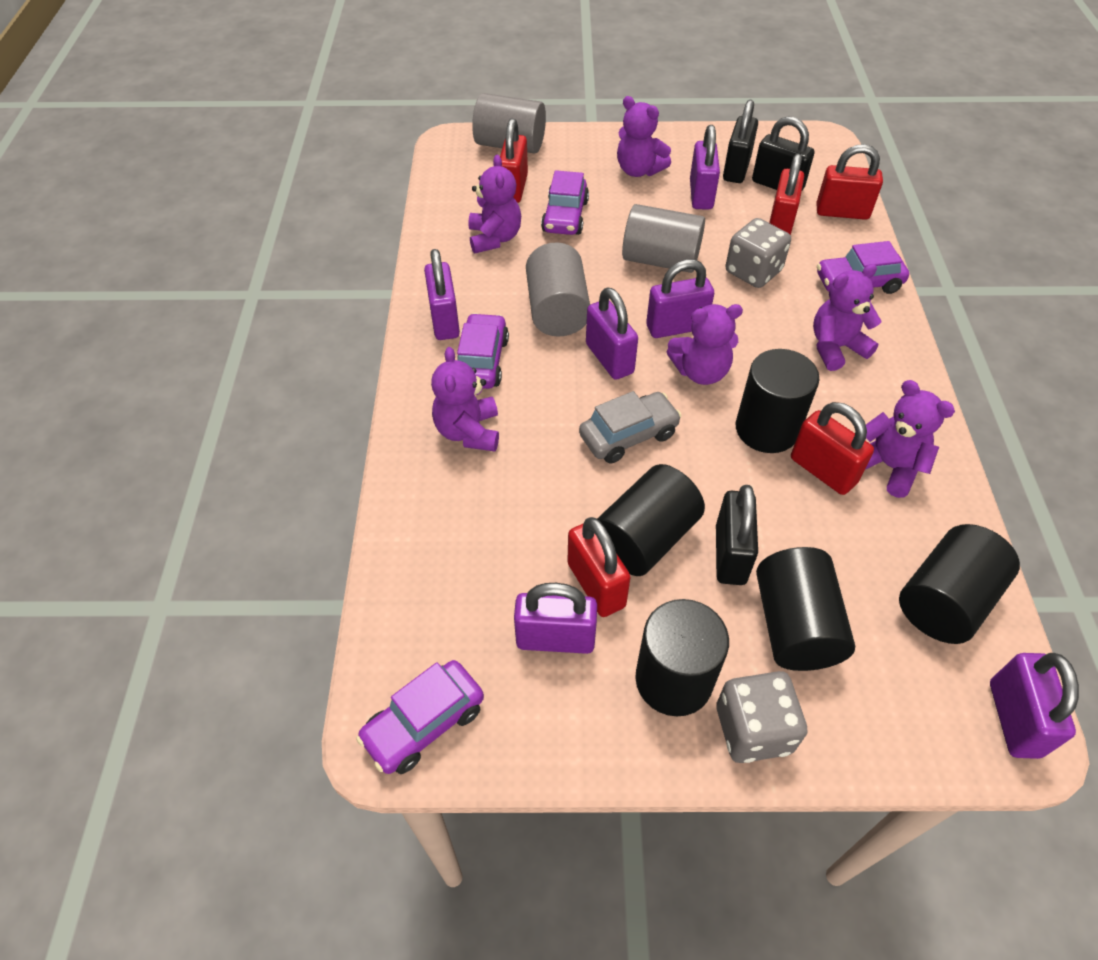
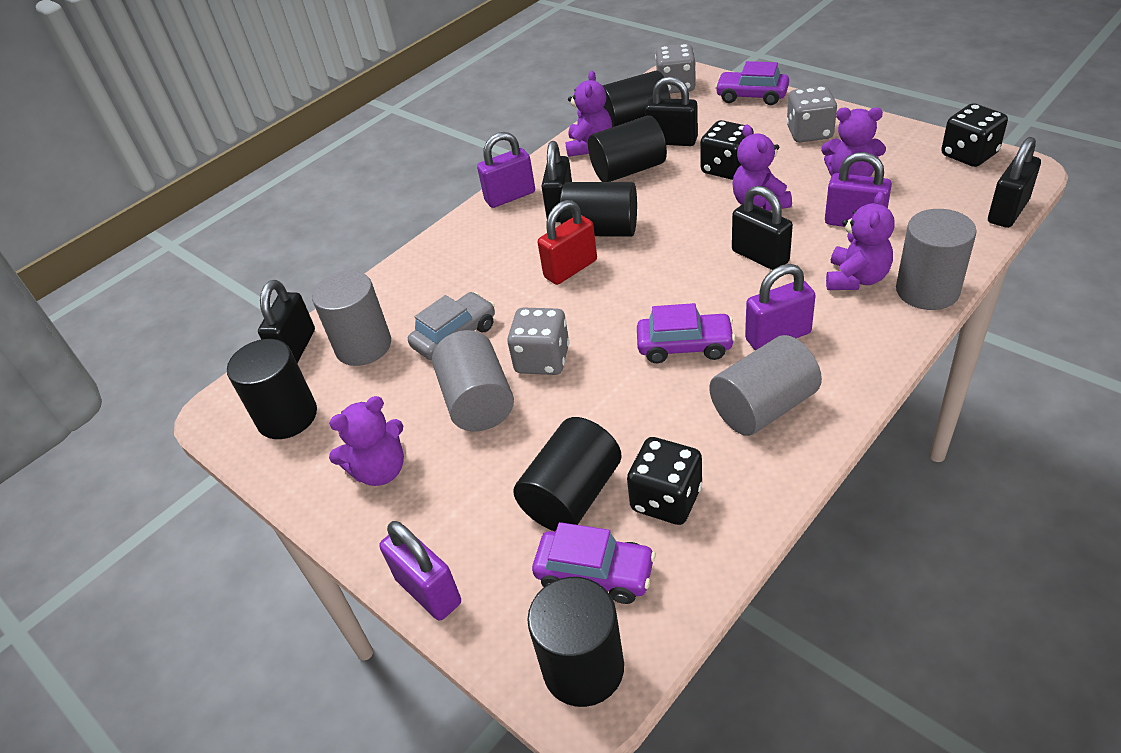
black cylinder: [597,464,705,576] [635,599,729,717] [736,349,820,453] [756,547,855,671] [899,524,1020,644] = 5 -> [227,339,317,439] [513,417,621,532] [527,577,624,707] [560,182,637,237] [588,116,667,182] [602,71,671,127] = 6
black dice: none = 0 -> [627,437,702,525] [700,120,754,180] [941,103,1008,167] = 3
black padlock: [716,485,758,585] [723,100,758,183] [752,116,815,190] = 3 -> [258,280,315,363] [541,141,572,222] [645,76,698,146] [732,186,793,270] [988,137,1041,228] = 5
grey cylinder: [472,93,546,154] [526,242,590,337] [622,204,705,273] = 3 -> [312,271,391,366] [432,330,514,431] [709,335,822,436] [896,209,977,310] = 4
grey dice: [716,671,807,763] [726,218,791,288] = 2 -> [507,308,570,375] [655,43,696,94] [786,86,837,142] = 3
purple car: [356,660,484,774] [457,313,509,389] [541,170,589,235] [817,241,909,294] = 4 -> [532,522,656,604] [637,303,735,363] [715,61,789,105] = 3
purple padlock: [424,249,460,340] [514,583,597,654] [586,287,638,380] [646,259,714,338] [690,125,720,210] [990,653,1079,759] = 6 -> [379,521,461,621] [477,132,535,208] [745,264,816,350] [825,152,892,227] = 4
purple teddy bear: [431,347,499,451] [468,155,521,253] [617,96,671,177] [667,304,743,385] [813,264,882,371] [865,380,955,498] = 6 -> [329,396,404,486] [565,71,612,157] [732,124,792,211] [821,108,886,177] [826,192,895,290] = 5
red padlock: [500,118,528,203] [567,517,631,617] [769,153,804,235] [791,402,874,495] [816,144,883,220] = 5 -> [538,200,597,285] = 1

